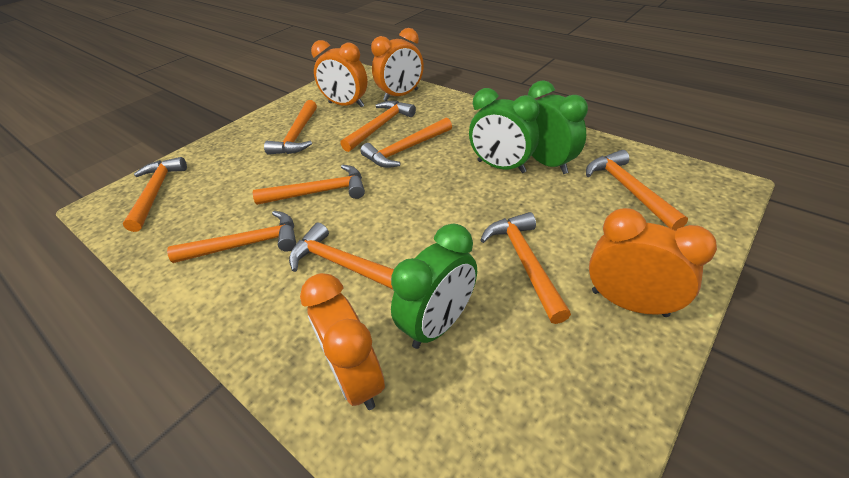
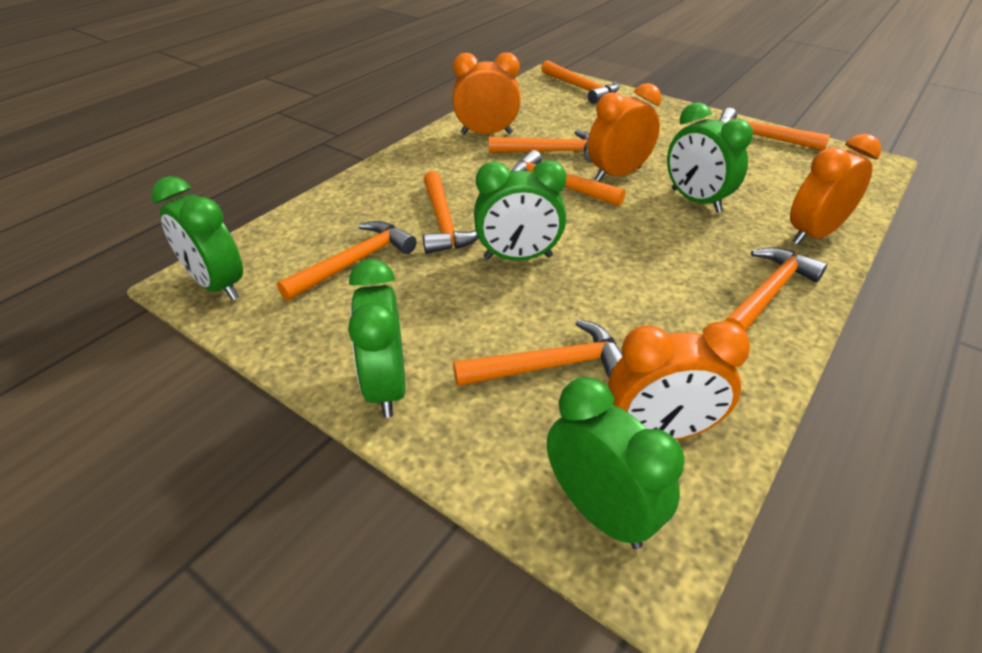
green clock: [391,224,477,349] [469,88,540,173] [528,80,588,174] = 3 -> [152,176,243,300] [348,259,406,418] [474,160,566,261] [547,377,685,549] [667,102,753,213] = 5
orange hammer: [123,157,187,232] [167,211,296,263] [253,165,365,205] [264,100,317,155] [289,222,394,289] [340,101,416,152] [360,117,452,168] [480,212,571,324] [586,150,688,231] = 9 -> [277,221,417,301] [423,171,478,254] [453,320,622,386] [489,130,592,162] [511,150,626,206] [541,60,619,104] [719,108,830,150] [724,247,827,332] = 8

